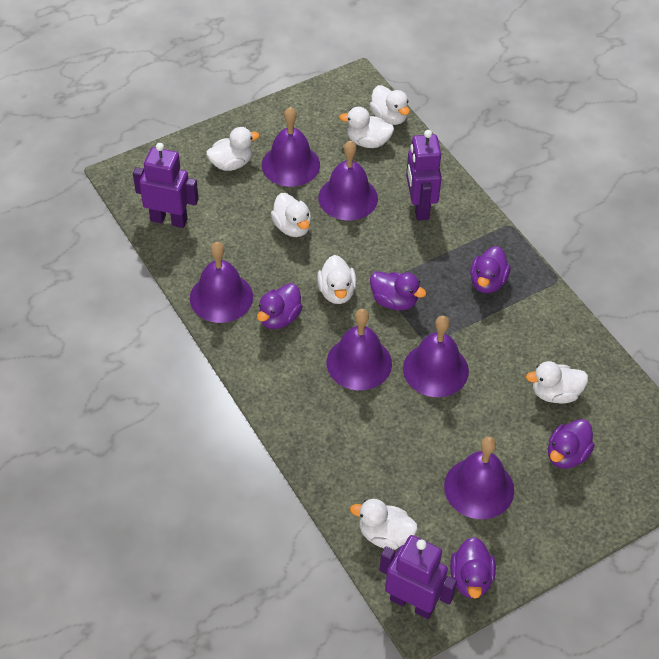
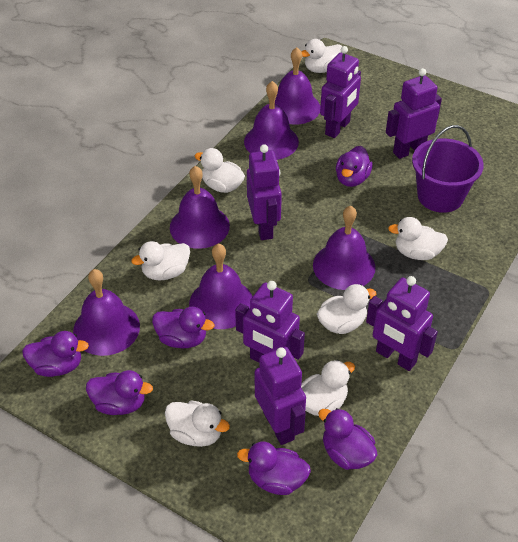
purple bucket: none = 0 -> [412,125,484,213] = 1
purple duck: [257,283,303,329] [370,271,426,310] [450,537,496,598] [470,246,511,293] [548,419,595,469] = 5 -> [22,331,89,377] [86,370,153,415] [152,307,214,348] [237,442,311,495] [318,408,377,470] [336,146,373,187] = 6
purple robot: [133,143,199,228] [379,535,457,619] [406,130,442,221] = 3 -> [235,281,305,363] [247,144,282,240] [255,347,306,445] [320,46,361,138] [366,276,438,371] [386,68,442,159] = 6

